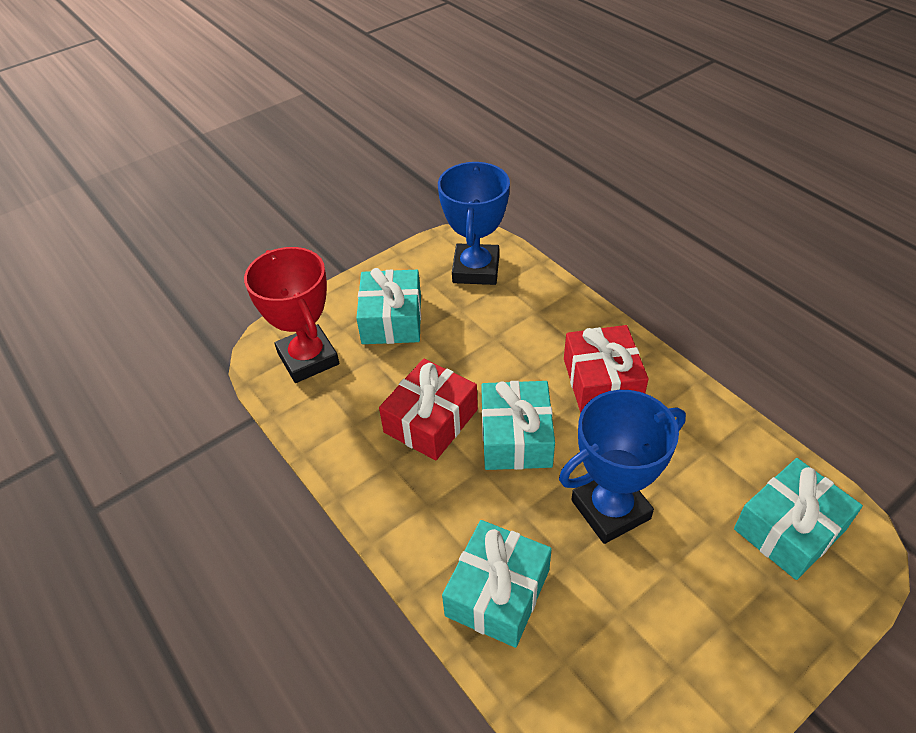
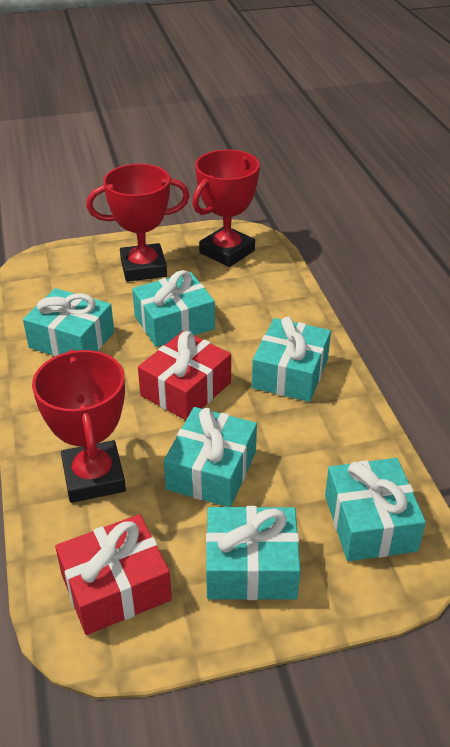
blue trophy: [438,162,510,285] [559,390,686,544] = 2 -> none = 0
red trophy: [244,247,339,383] = 1 -> [32,349,126,503] [86,164,190,282] [192,149,260,267] = 3
turquoise gift: [356,268,421,344] [442,520,552,648] [481,381,555,470] [734,458,863,580] = 4 -> [23,288,114,356] [132,270,215,347] [164,407,257,507] [206,506,300,600] [252,317,331,402] [325,458,426,561] = 6

